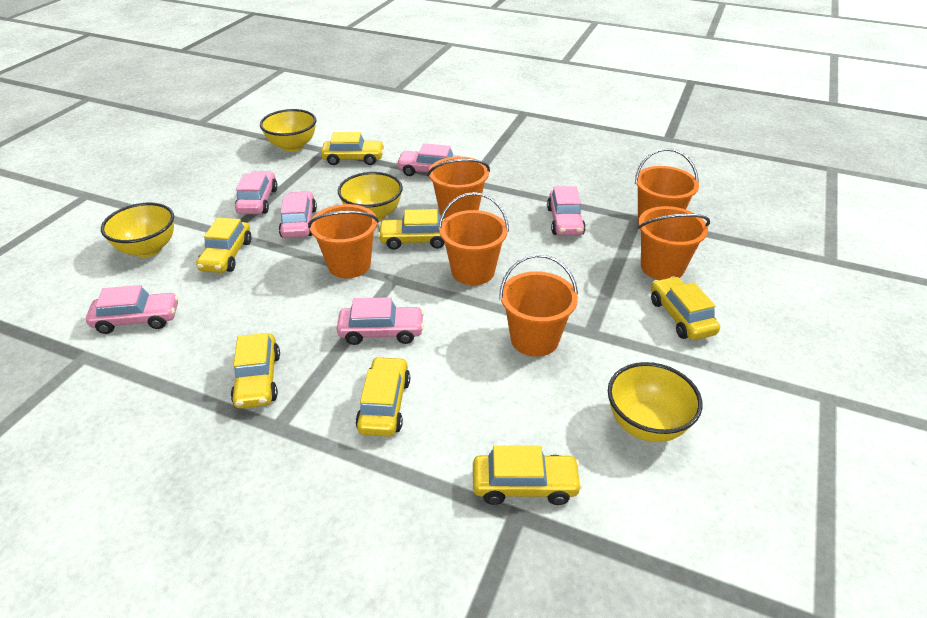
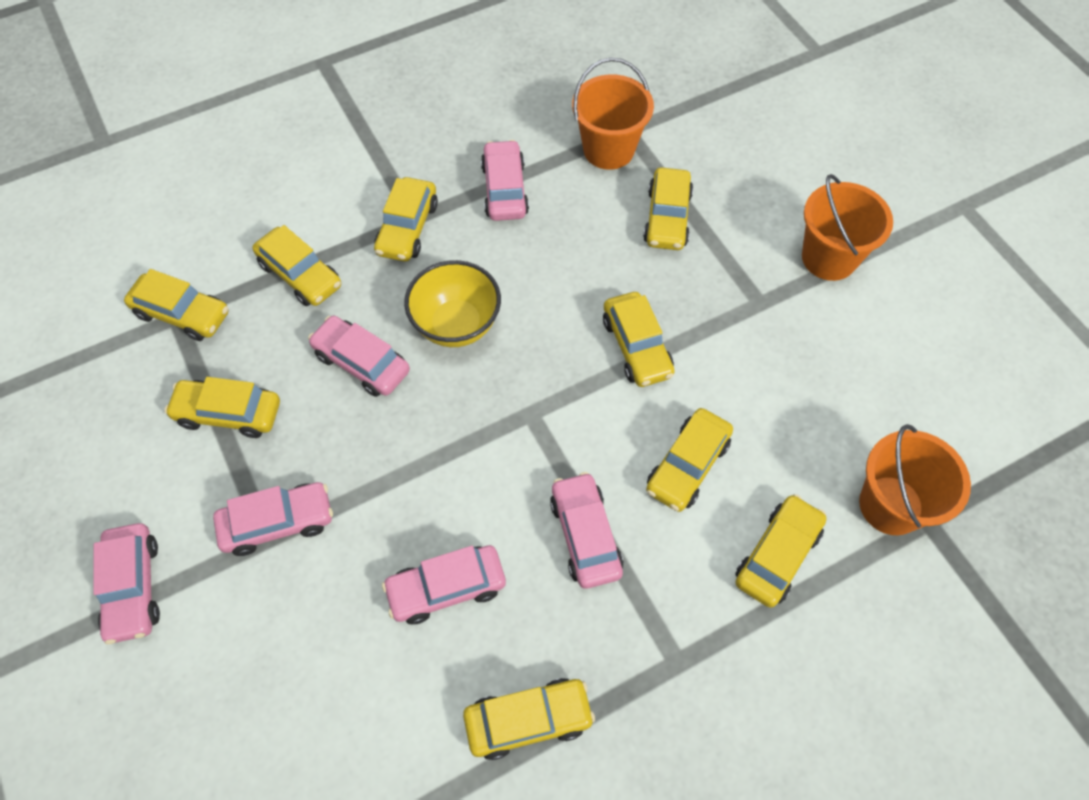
orange bucket: [308,204,379,278] [427,156,490,219] [438,192,509,285] [499,254,578,357] [635,148,699,221] [638,206,710,280] = 6 -> [572,58,654,170] [802,174,893,281] [859,424,971,535] = 3
yellow bowl: [101,203,174,257] [260,109,316,152] [338,172,403,221] [608,362,702,442] = 4 -> [404,260,501,347] = 1
yellow car: [196,218,251,273] [231,333,280,409] [321,132,384,165] [355,356,410,437] [378,209,445,250] [473,446,582,505] [651,276,720,340] = 7 -> [124,269,229,341] [164,377,280,438] [252,225,341,306] [374,177,438,261] [463,678,595,760] [603,292,675,387] [643,167,693,250] [646,408,733,512] [735,494,826,608] = 9

